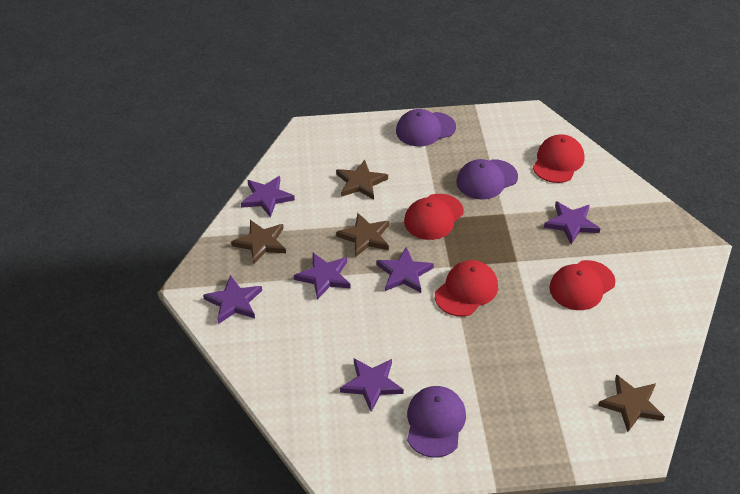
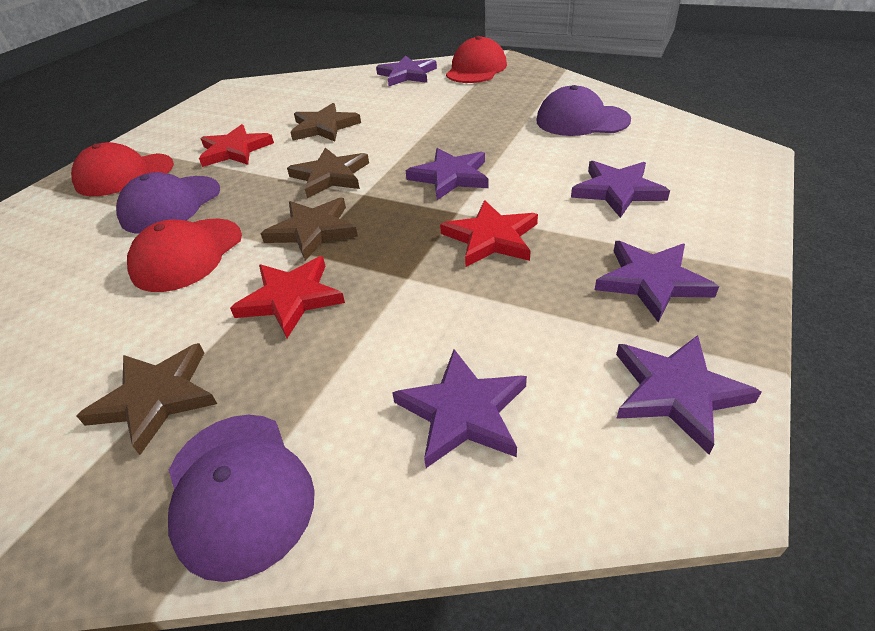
red cap: [404,194,464,240] [435,260,498,317] [533,134,585,183] [549,260,615,310] = 4 -> [71,142,174,196] [127,219,242,292] [446,36,507,83] = 3
red star: none = 0 -> [199,124,274,167] [230,256,345,338] [440,200,538,267] = 3

